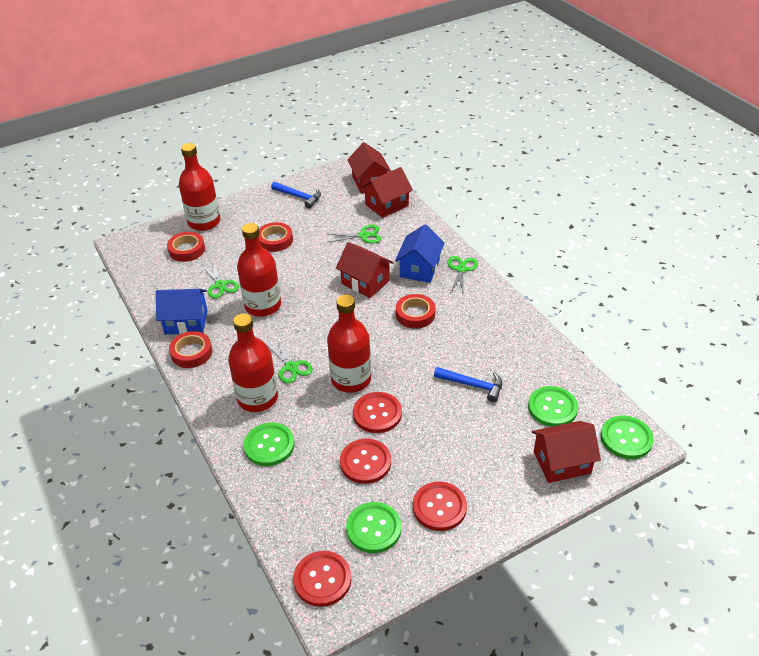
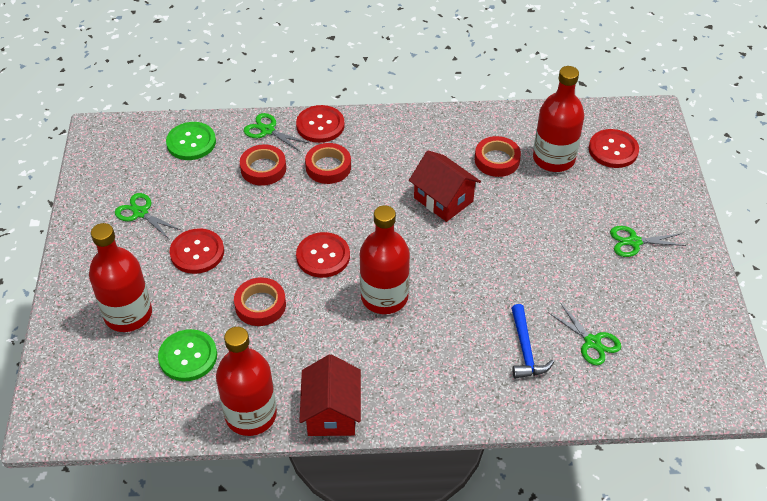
blue hammer: [271,182,321,209] [434,367,502,402] = 2 -> [511,304,554,379] = 1
blue house: [156,289,208,334] [395,224,445,283] = 2 -> none = 0
green button: [243,423,295,466] [346,502,401,553] [528,386,578,427] [601,416,654,459] = 4 -> [158,329,217,381] [166,122,216,160] = 2
red house: [336,242,394,298] [347,142,391,194] [361,167,413,218] [532,421,601,483] = 4 -> [299,354,361,436] [409,151,481,222] = 2

